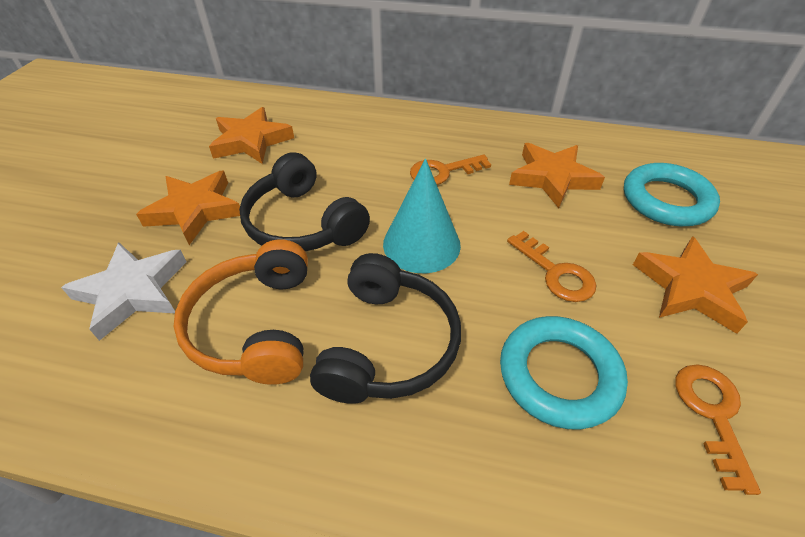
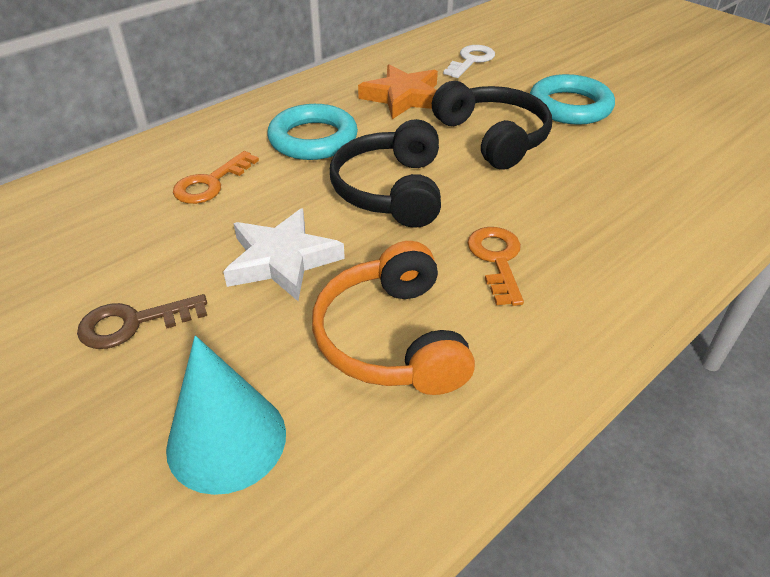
brown key: none = 0 -> [77,294,207,349] = 1
orange key: [410,154,491,185] [507,231,596,302] [676,364,761,495] = 3 -> [173,151,259,204] [467,227,524,306] = 2
orange star: [136,171,240,245] [209,107,294,164] [509,143,605,208] [633,236,758,334] = 4 -> [358,64,438,119] = 1
white key: none = 0 -> [443,45,495,78] = 1

